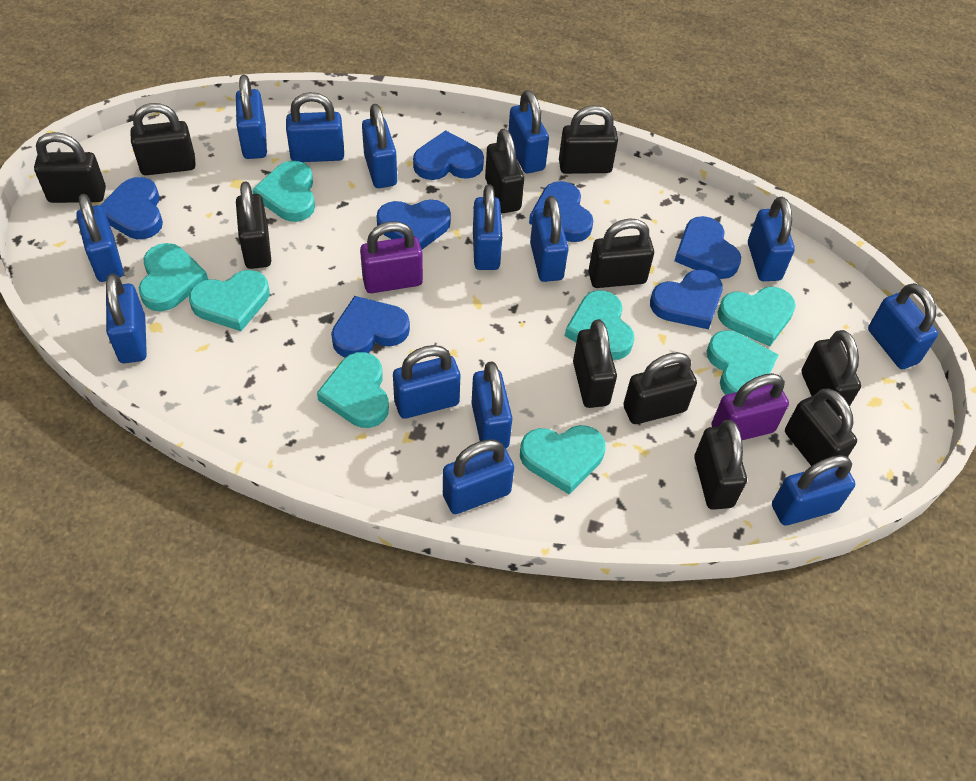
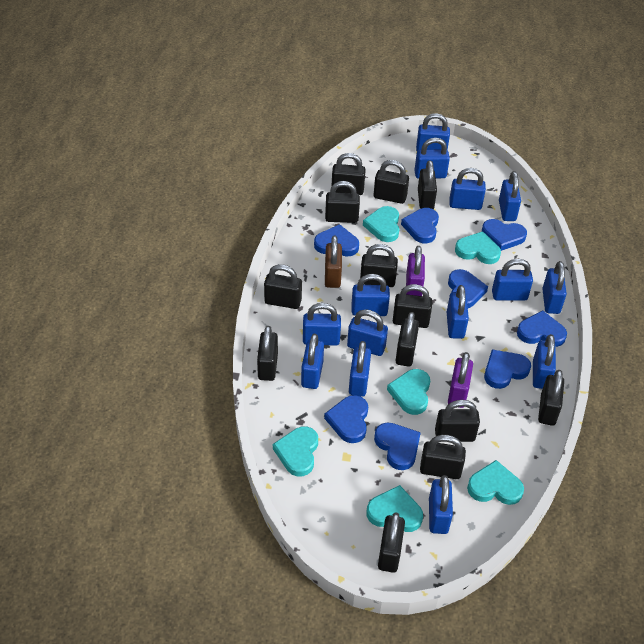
black padlock: [34,132,106,203] [130,103,196,175] [236,182,271,269] [485,129,524,213] [559,105,618,174] [573,319,617,408] [588,219,654,288] [623,352,697,424] [694,420,747,510] [785,388,857,466] [801,330,861,416] = 11 -> [257,326,278,381] [264,264,302,309] [325,181,360,223] [331,153,366,195] [360,244,398,287] [374,160,409,204] [378,512,405,573] [393,284,432,328] [395,312,419,367] [418,160,437,209] [420,435,466,479] [435,400,480,442] [538,370,564,426] = 13
blue heart: [100,177,163,239] [331,296,410,358] [377,199,451,249] [413,130,484,180] [529,181,593,242] [650,269,723,329] [674,216,741,279] = 7 -> [314,224,359,256] [324,395,368,443] [374,423,421,470] [401,208,439,243] [448,269,488,309] [482,219,527,251] [484,349,531,389] [517,310,567,347] = 8
brown padlock: none = 0 -> [325,235,342,288] = 1
turquoise heart: [139,243,208,311] [189,270,270,331] [252,161,315,222] [317,352,389,428] [520,425,606,494] [565,290,635,360] [706,330,778,395] [717,287,796,346] = 8 -> [273,426,318,476] [363,206,399,242] [367,485,423,532] [387,369,430,415] [455,231,501,264] [467,460,524,505] = 6

